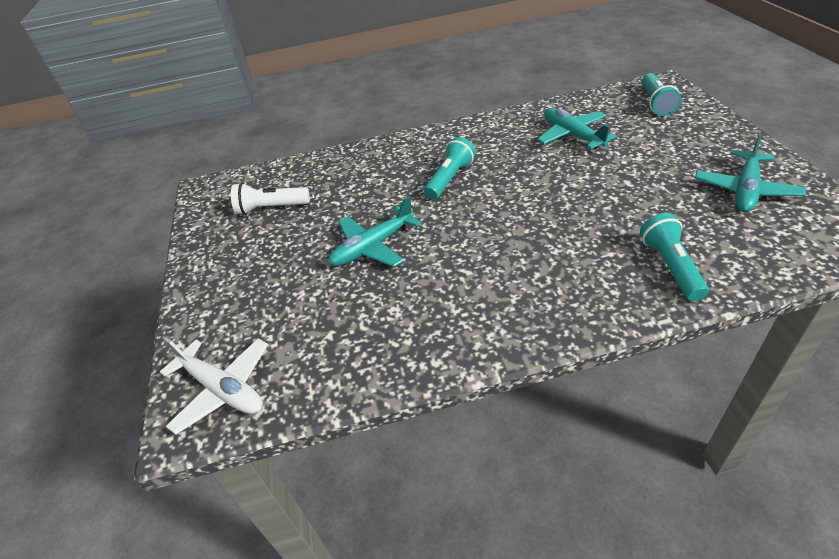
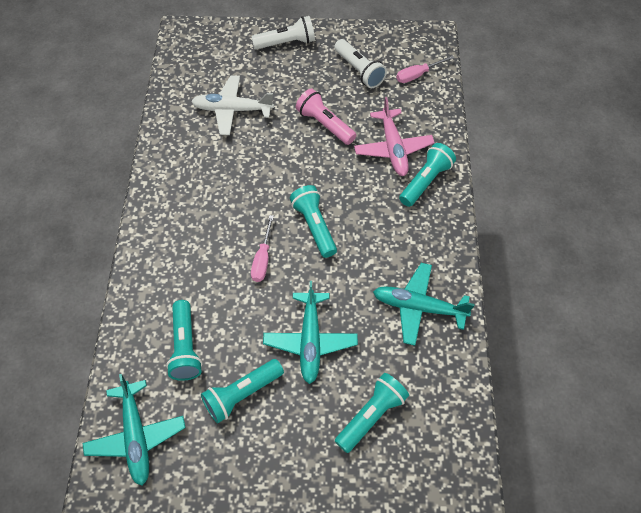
pink flashlight: none = 0 -> [296,88,356,145] = 1
pink plane: none = 0 -> [354,97,435,176] = 1
pink screwdriver: none = 0 -> [251,215,274,282] [396,56,454,83] = 2
turquoise flashlight: [424,137,476,200] [640,213,709,301] [641,73,682,116] = 3 -> [166,300,202,381] [201,359,284,423] [290,185,337,258] [335,373,409,453] [399,143,456,207] = 5
white flashlight: [231,183,310,215] = 1 -> [251,16,315,50] [334,39,387,88] = 2

